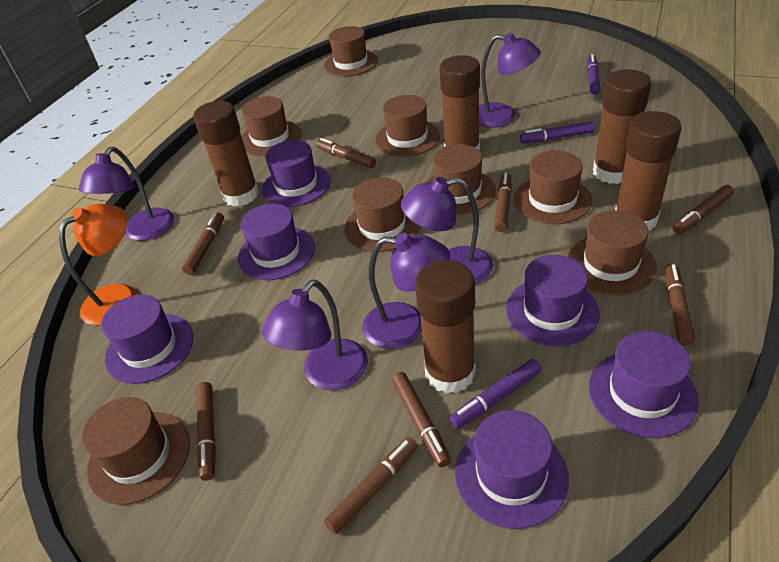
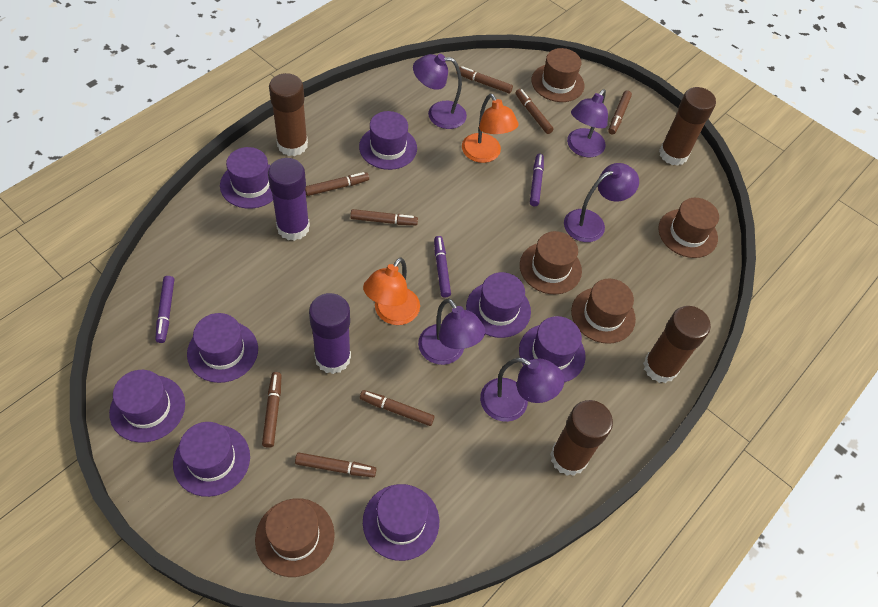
brown glue stick: [194,101,259,207] [415,260,476,394] [440,55,480,151] [593,69,651,184] [615,111,682,231] = 5 -> [269,73,308,156] [550,400,613,476] [643,306,711,383] [659,87,716,166] = 4
brown hat: [82,397,190,505] [241,96,301,156] [324,26,378,76] [344,177,420,252] [375,95,440,157] [427,144,496,215] [514,150,593,224] [567,210,657,295] = 8 -> [255,498,335,577] [520,231,582,295] [532,48,584,102] [571,279,636,344] [658,198,719,258] = 5
orange lamp: [59,204,136,325] = 1 -> [363,257,420,325] [462,93,519,163] = 2
purple glue stick: none = 0 -> [268,158,310,241] [309,293,351,374] = 2
purple hat: [101,294,193,384] [238,204,315,280] [262,140,331,207] [455,410,569,529] [506,255,600,346] [589,331,699,438] = 6 -> [109,370,185,443] [173,422,250,497] [187,313,258,383] [220,147,273,209] [359,111,417,170] [363,484,439,561] [466,272,531,338] [519,316,586,382] = 8

